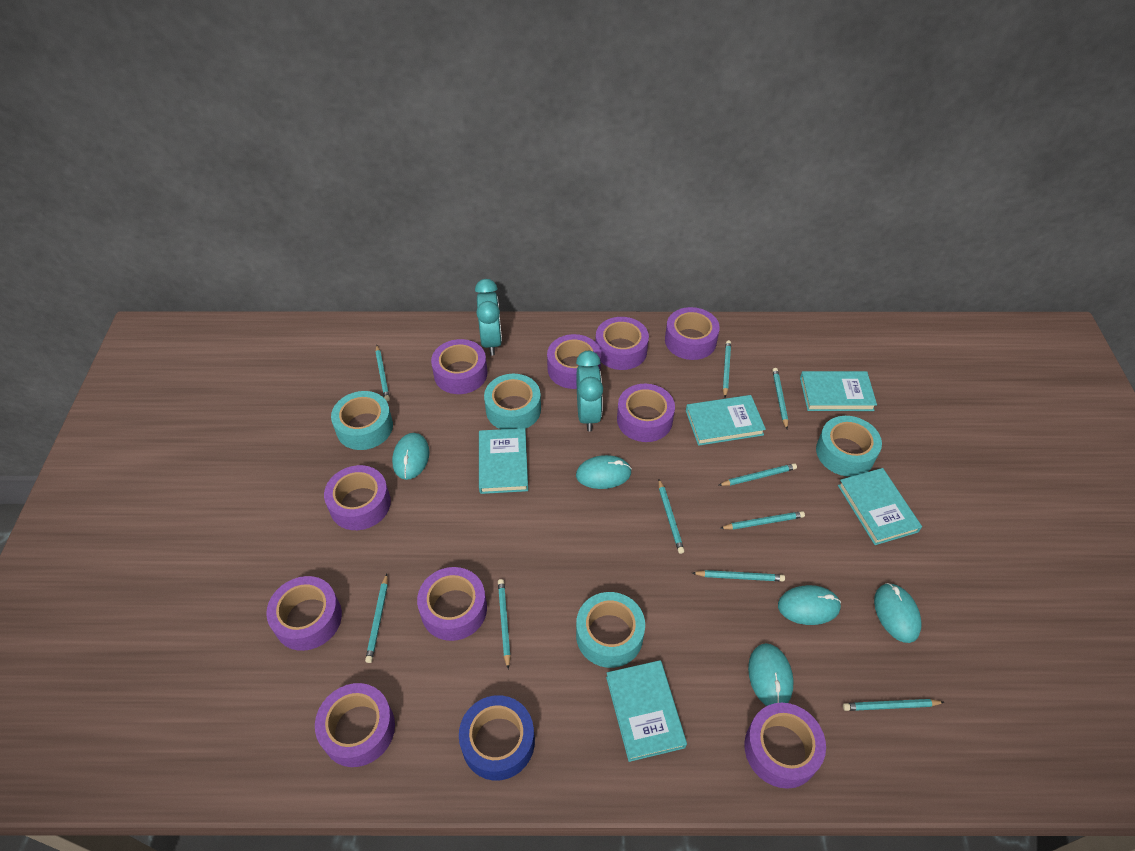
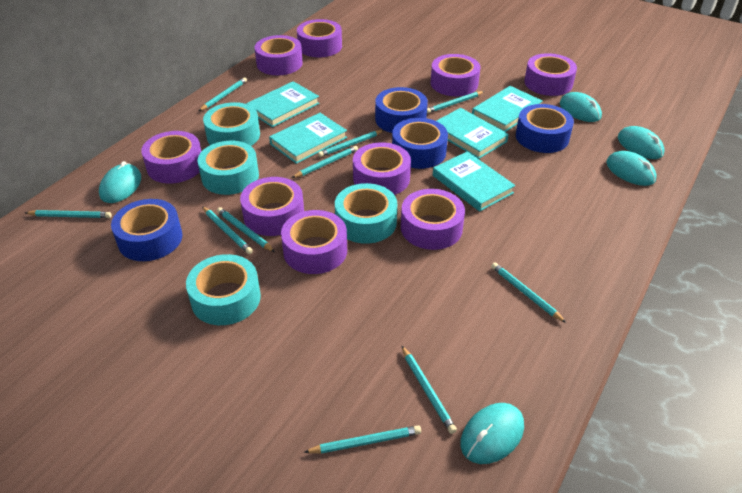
blue tape: [459,695,535,780] = 1 -> [111,199,183,261] [375,87,428,133] [392,118,448,169] [516,104,574,153] = 4
purple tape: [266,576,342,651] [315,683,395,767] [324,465,391,530] [417,567,487,641] [431,339,487,394] [547,334,601,389] [595,317,649,370] [617,384,675,442] [665,307,720,360] [744,703,826,789] = 10 -> [141,131,201,184] [240,177,304,236] [255,35,303,75] [281,210,347,274] [297,19,342,57] [353,142,411,195] [401,189,465,250] [430,54,480,96] [524,53,577,96] = 9
turquoise clock: [475,279,502,355] [576,351,603,432] = 2 -> none = 0

